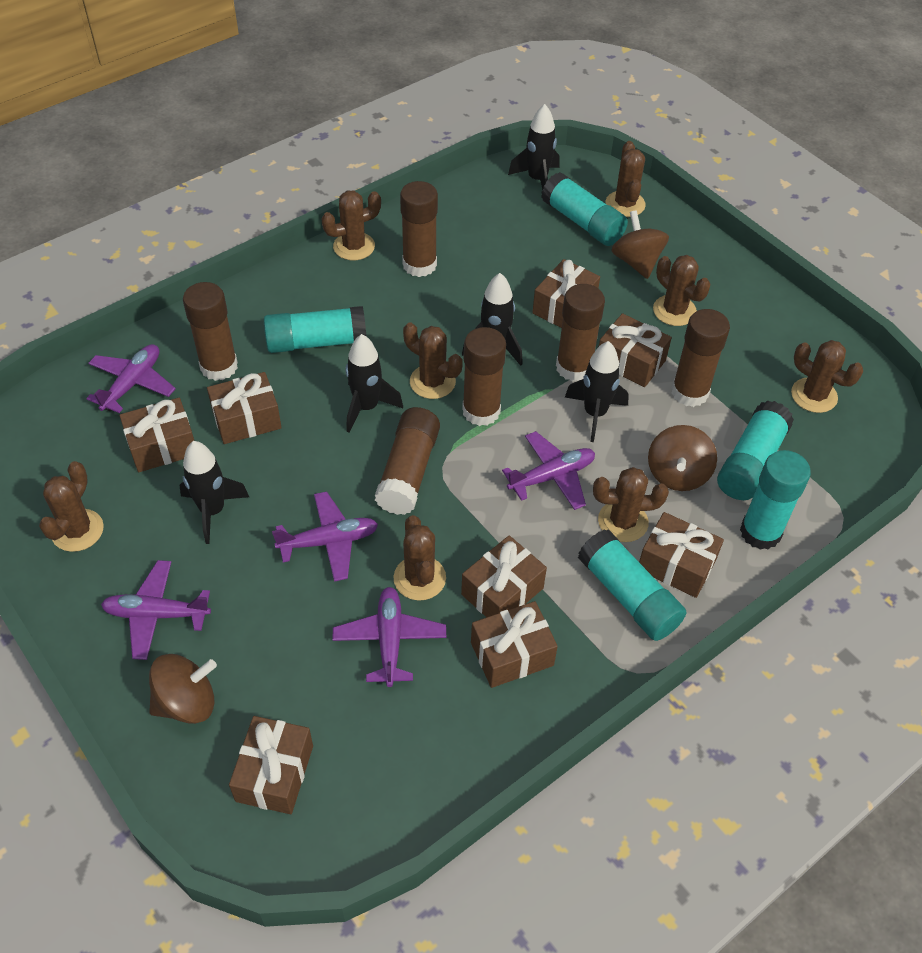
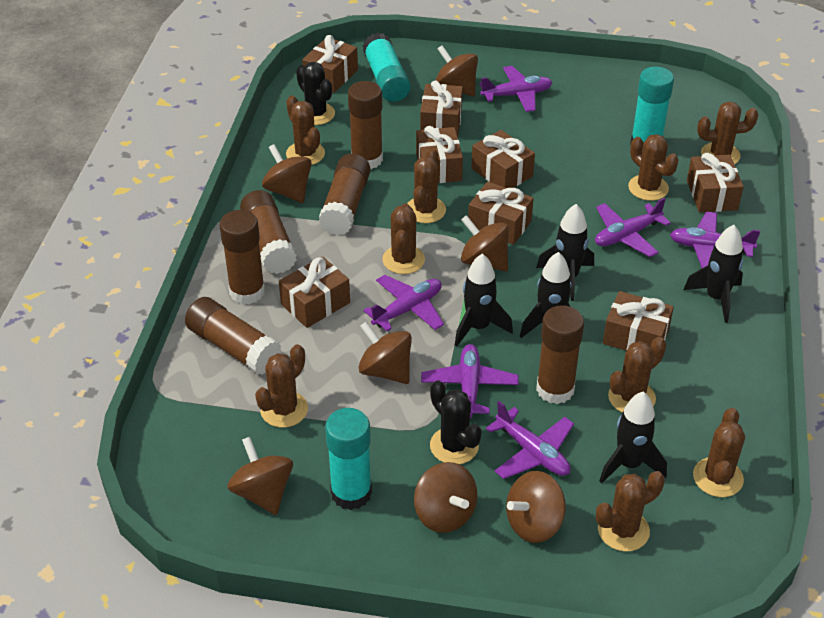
black cactus: none = 0 -> [296,62,335,125] [430,380,482,464] = 2
brown cactus: [39,461,104,552] [321,191,381,260] [394,515,446,601] [403,322,463,399] [593,467,669,542] [606,141,646,217] [653,255,710,326] [791,340,863,413] = 8 -> [255,345,308,428] [286,96,325,165] [382,203,425,274] [407,148,446,223] [596,471,665,552] [608,337,666,413] [628,134,679,201] [693,408,745,497] [697,102,758,164] = 9
brown spinning top: [149,654,217,724] [611,210,669,279] [648,425,717,491] = 3 -> [227,437,293,515] [262,144,312,203] [358,322,412,384] [414,462,477,533] [436,45,478,96] [461,215,509,271] [506,471,566,543] = 7
purple plane: [87,344,176,413] [101,560,211,660] [272,492,378,582] [332,587,446,687] [502,431,595,510] = 5 -> [364,275,444,331] [421,344,519,418] [479,66,552,112] [486,401,574,479] [595,198,671,257] [670,212,760,268] = 6
turquoise glue stick: [264,306,366,353] [541,172,628,246] [578,529,686,641] [717,400,794,500] [740,450,811,550] = 5 -> [325,408,372,510] [363,33,411,102] [630,66,674,144] = 3

